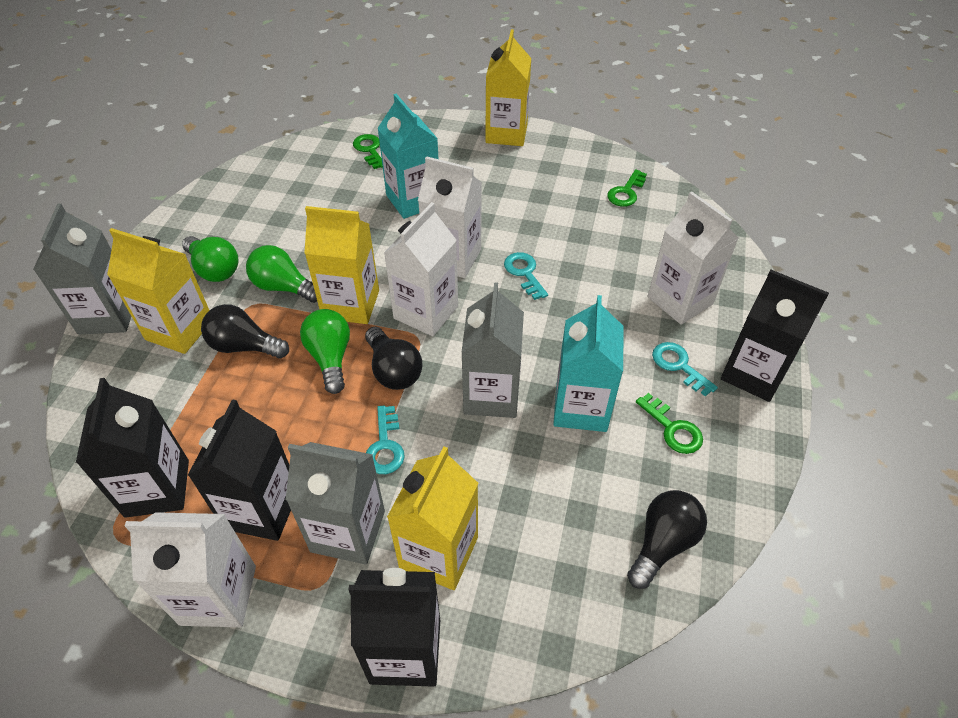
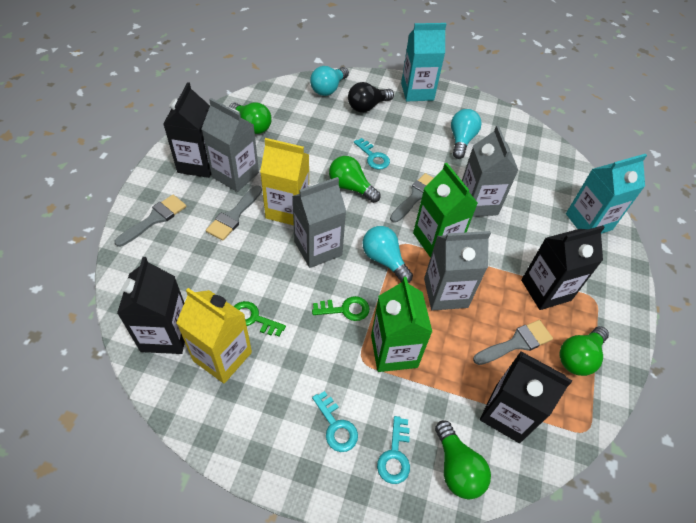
black light bulb: [201,304,289,358] [365,327,423,390] [627,490,707,589] = 3 -> [348,82,394,112] = 1
green carton: none = 0 -> [371,277,432,372] [413,163,478,258] = 2
green key: [353,134,383,169] [607,169,647,207] [636,393,703,454] = 3 -> [234,301,286,337] [312,296,369,321] = 2
green light bulb: [182,236,239,282] [246,245,317,303] [300,309,350,394] = 3 -> [229,102,272,134] [329,156,381,203] [435,420,491,499] [560,326,609,376] = 4
grey brush: none = 0 -> [114,194,186,247] [206,185,262,241] [390,173,433,223] [473,320,553,365] = 4
grey carton: [33,203,131,335] [286,442,385,565] [461,282,524,418] = 3 -> [201,98,259,192] [292,177,346,268] [424,231,491,311] [462,125,519,217] = 4
turquoise light bulb: none = 0 -> [310,66,349,96] [363,226,413,283] [451,109,482,159] = 3
white carton: [124,512,256,627] [384,202,458,336] [418,156,482,278] [648,192,739,324] = 4 -> none = 0
yellow carton: [107,228,209,354] [304,206,379,324] [387,446,478,590] [485,29,531,146] = 4 -> [176,288,252,383] [260,138,309,225] = 2

